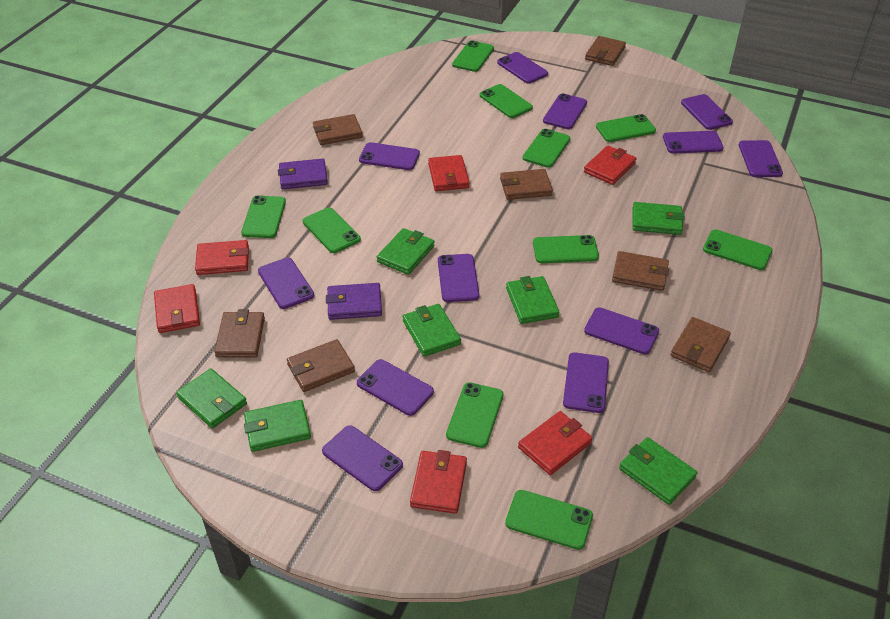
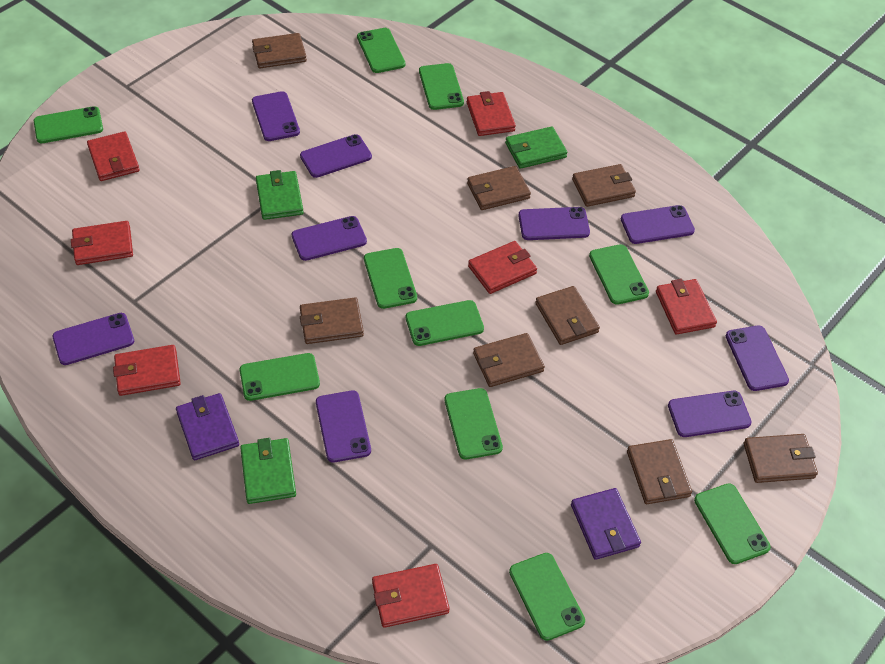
brown wallet: [214,309,265,358] [287,339,355,392] [313,114,363,145] [500,169,553,200] [585,36,626,66] [612,251,669,291] [670,317,731,372] = 7 -> [252,33,307,68] [300,298,364,344] [467,166,531,210] [473,333,545,387] [535,286,600,345] [572,164,636,207] [627,439,692,504] [744,434,818,483] = 8
green wallet: [176,368,247,428] [244,400,311,452] [377,228,435,275] [403,304,461,357] [506,276,560,324] [619,437,697,505] [632,202,685,235] = 7 -> [240,438,296,504] [256,170,304,220] [505,126,568,169] = 3
purple phone: [258,257,314,309] [322,425,403,491] [357,359,434,416] [359,142,420,170] [438,254,479,302] [497,52,548,83] [543,93,587,129] [563,352,609,413] [584,307,659,354] [663,131,724,154] [681,94,733,130] [739,140,783,177] = 12 -> [52,313,134,365] [252,91,300,141] [292,216,367,261] [300,134,372,178] [316,390,371,463] [518,207,590,240] [621,205,695,244] [668,391,752,437] [726,326,789,391] = 9
red wallet: [154,284,200,333] [195,240,249,275] [410,450,467,514] [428,155,470,191] [518,411,593,475] [584,146,637,185] = 6 -> [71,221,133,265] [87,131,140,181] [113,345,181,396] [372,564,450,628] [467,91,516,136] [468,241,537,294] [656,279,717,335] = 7

